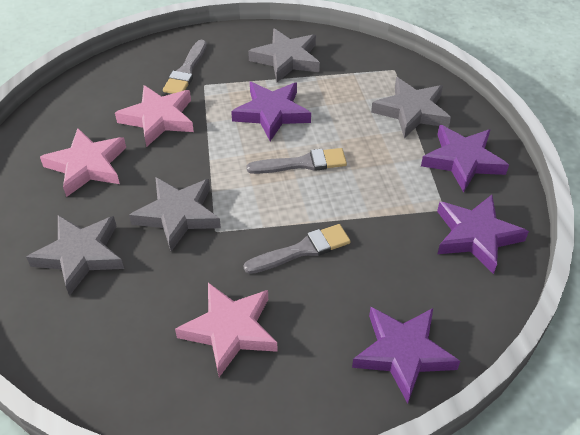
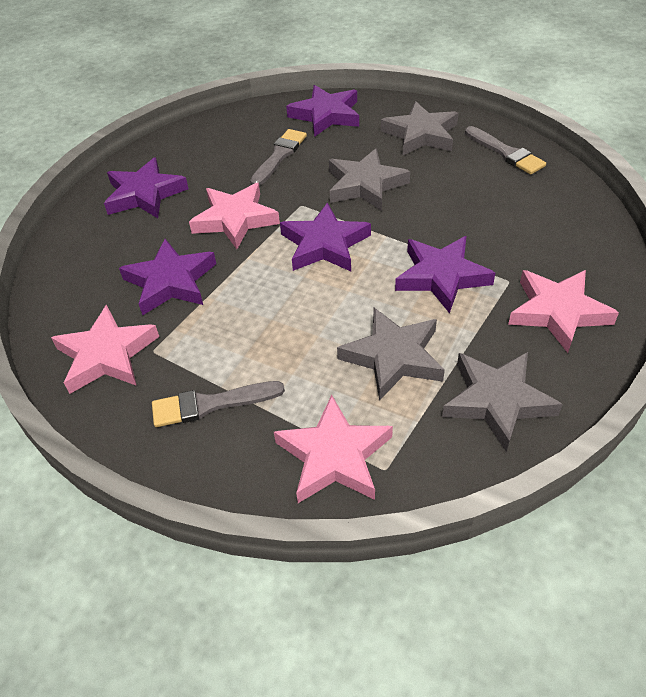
pink star: [40,128,126,197] [115,85,194,147] [175,283,278,377] = 3 -> [51,305,159,394] [189,183,280,249] [274,395,393,503] [508,270,619,353] = 4
purple star: [231,82,311,141] [352,307,460,404] [421,125,509,193] [437,195,529,274] = 4 -> [104,157,189,218] [119,239,216,315] [280,203,371,271] [286,85,359,137] [395,236,495,314] = 5

